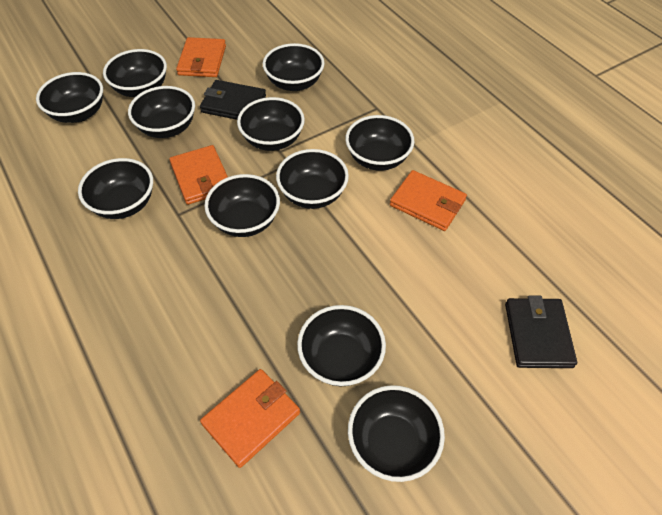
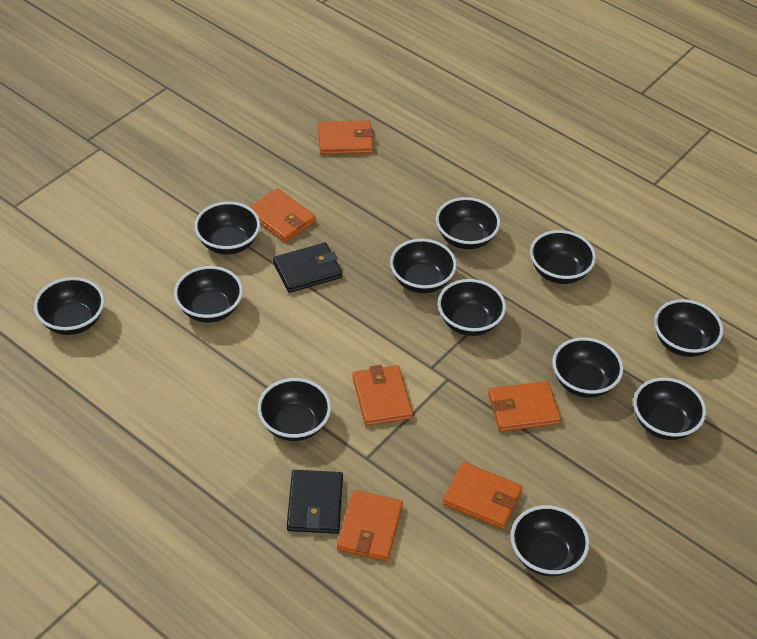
black bowl: [36,72,103,123] [78,158,153,219] [103,49,167,97] [128,86,195,138] [204,174,280,237] [237,97,305,151] [263,43,325,91] [276,149,349,209] [297,305,386,386] [345,115,415,171] [348,385,445,482] = 11 -> [34,277,104,335] [174,266,243,323] [194,202,260,254] [258,378,331,441] [390,239,457,293] [436,197,500,249] [438,279,506,336] [511,505,589,576] [530,230,596,284] [552,337,623,398] [633,377,706,440] [654,299,723,357] = 12
orange wallet: [169,145,228,205] [176,37,226,77] [200,369,300,468] [390,170,467,231] = 4 -> [250,188,316,242] [318,120,374,155] [337,490,403,561] [352,365,413,426] [443,462,523,529] [488,381,561,432] = 6

